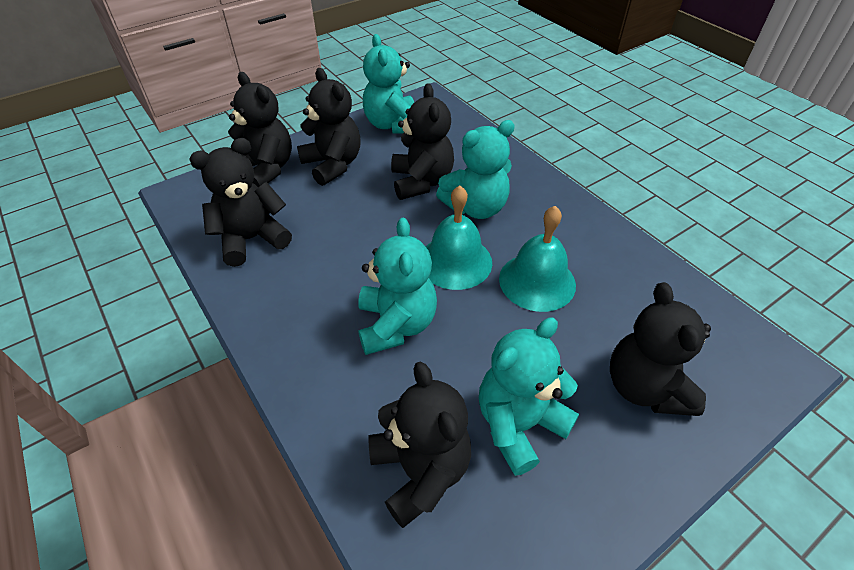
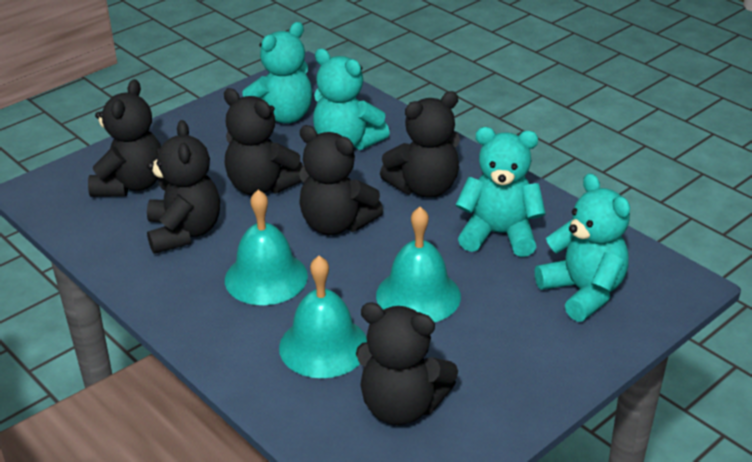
turquoise bell: [426,186,492,290] [499,206,576,312] = 2 -> [225,190,308,305] [279,256,367,378] [376,207,461,322] = 3

